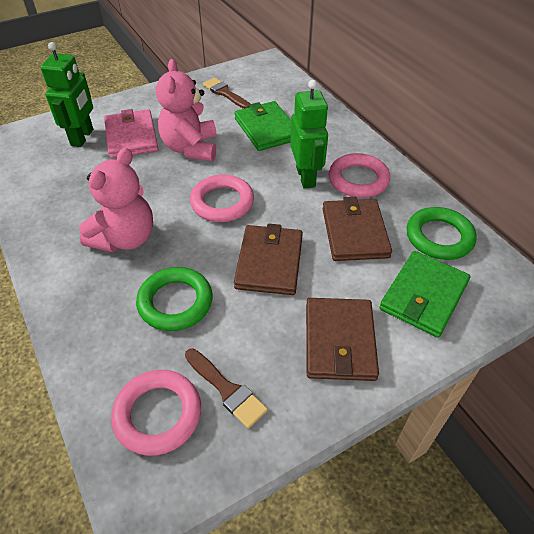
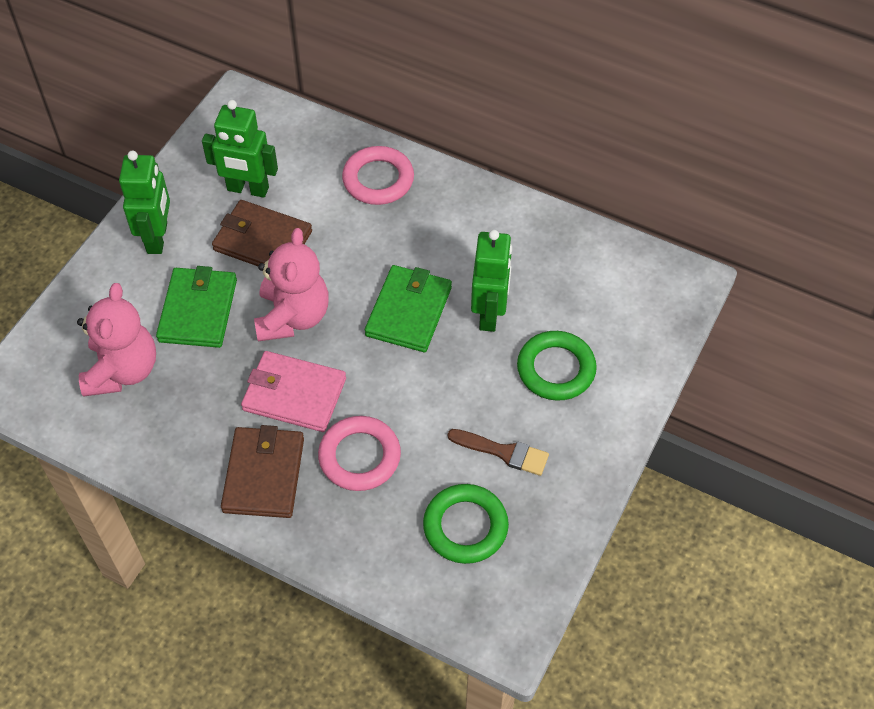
brown brush: [185,348,268,429] [203,78,250,109] = 2 -> [447,429,549,476] = 1
brown wallet: [234,224,303,295] [306,298,379,381] [323,197,392,261] = 3 -> [212,200,312,266] [221,425,304,518] = 2
green robot: [41,42,93,147] [290,80,328,189] = 2 -> [119,151,170,254] [202,100,278,198] [471,230,512,332] = 3
pink ring: [111,370,201,456] [190,175,254,222] [329,153,390,198] = 3 -> [318,416,401,491] [342,146,414,205] = 2

